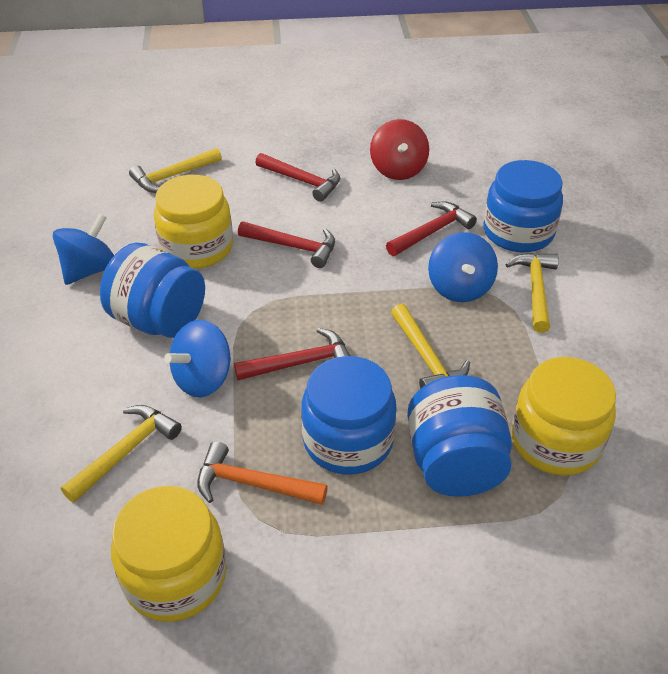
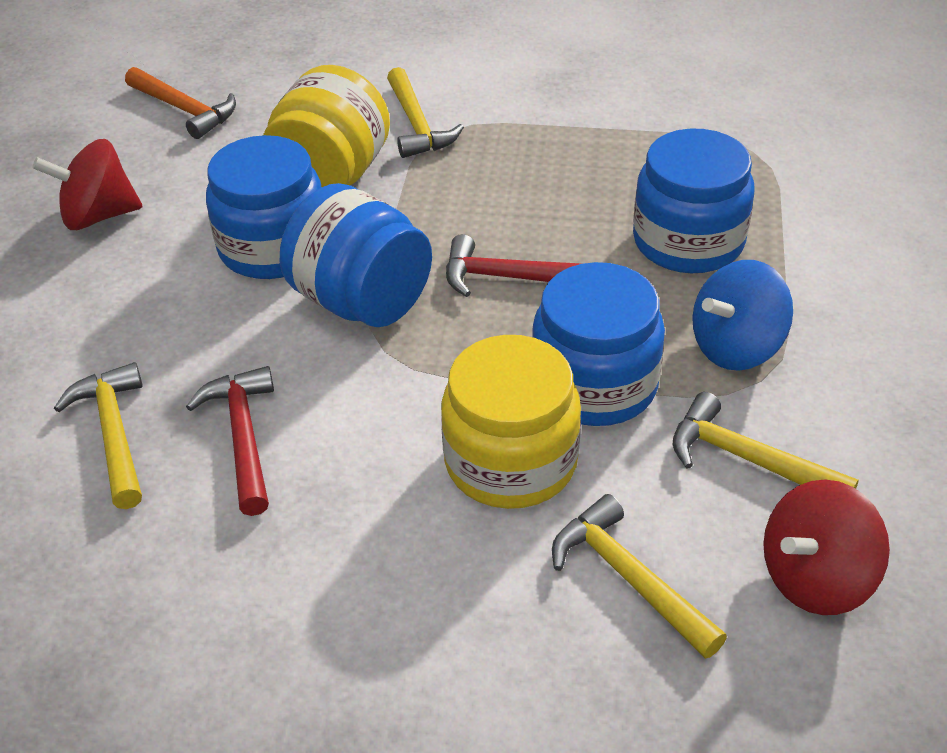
blue spinning top: [53,213,114,285] [164,320,231,397] [428,232,498,302] = 3 -> [692,260,793,371] = 1
red hammer: [234,328,350,380] [238,221,335,268] [255,153,340,202] [386,201,477,256] = 4 -> [186,366,274,516] [446,234,582,297] = 2
red spinning top: [370,119,429,180] = 1 -> [33,139,142,230] [763,479,890,615] = 2
yellow jar: [111,486,226,622] [154,175,233,269] [511,357,616,476] = 3 -> [263,65,390,187] [441,335,581,509] = 2

